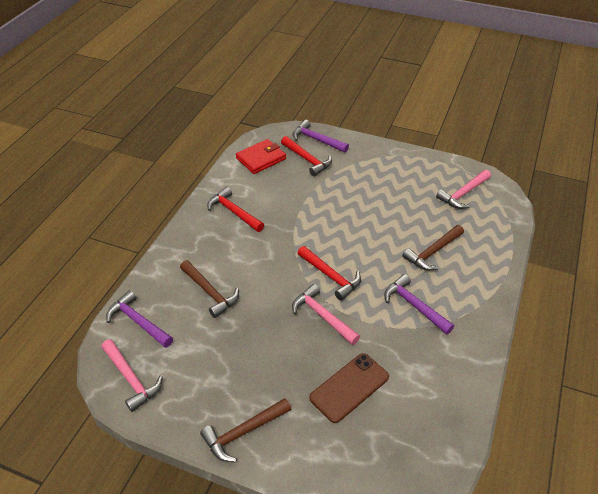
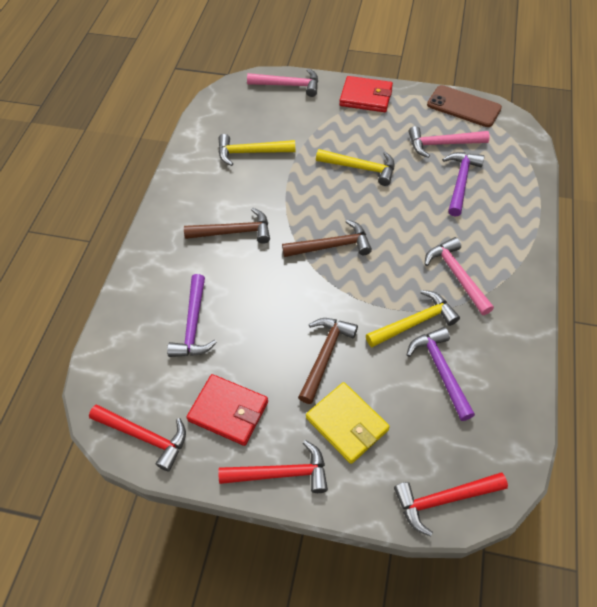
red wallet: [236,139,286,174] = 1 -> [186,374,268,446] [339,76,393,112] = 2
yellow hammer: none = 0 -> [219,134,296,166] [316,149,395,186] [366,290,460,347] = 3
yellow wallet: none = 0 -> [306,382,390,464] = 1

